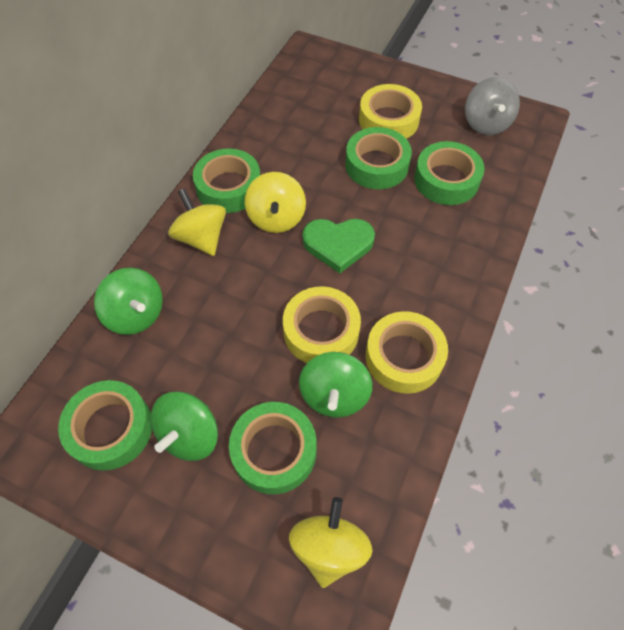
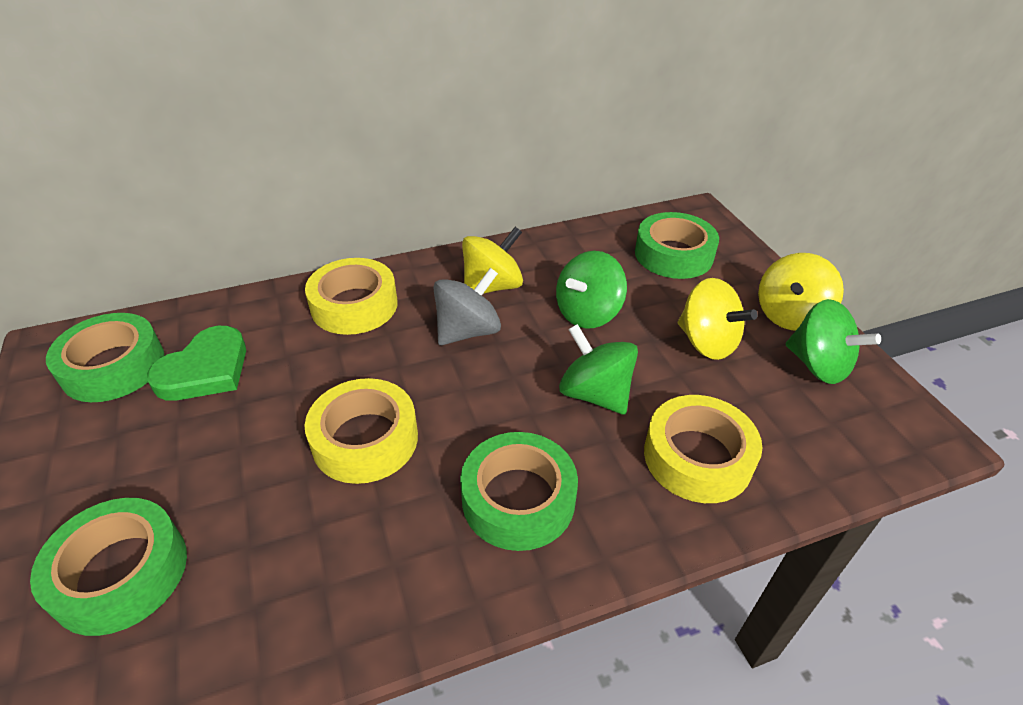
green tape: [58,380,152,471] [193,149,260,213] [229,402,317,494] [345,127,412,189] [414,141,485,205] = 5 -> [30,498,187,636] [46,313,165,402] [460,432,578,551] [635,212,719,279] = 4

